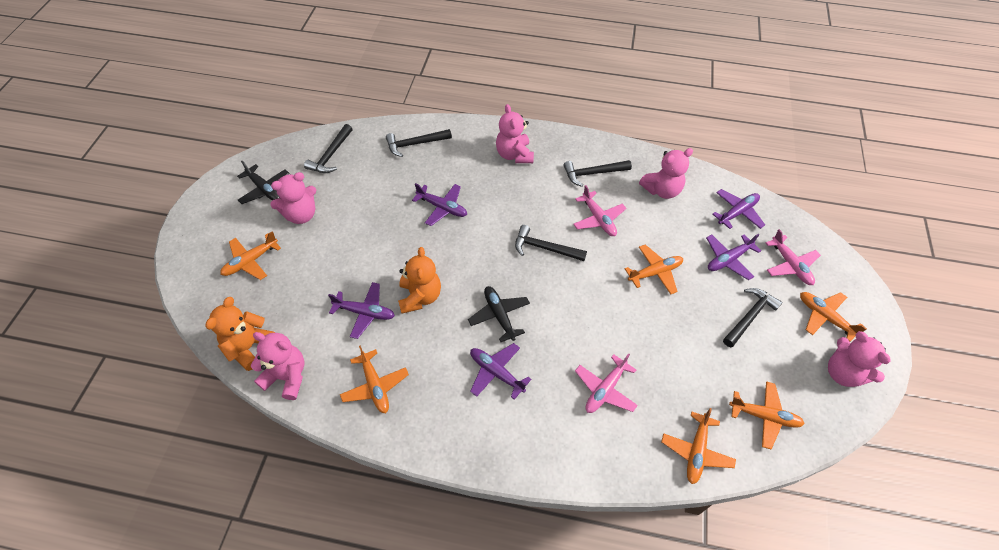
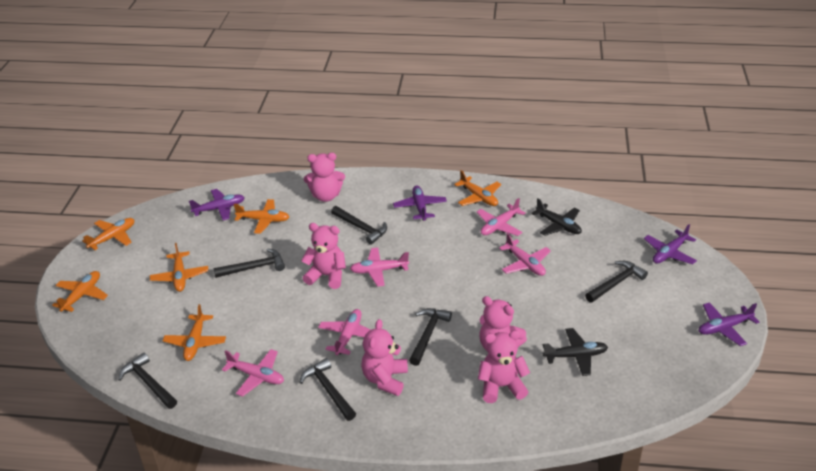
black hammer: [304,124,352,173] [386,129,452,157] [515,225,587,261] [563,160,632,187] [723,288,783,347] = 5 -> [118,353,177,409] [213,248,285,278] [299,358,356,421] [331,206,387,245] [409,308,452,366] [585,261,648,303] = 6
orange teddy bear: [206,297,275,371] [398,247,441,314] = 2 -> none = 0
pink plane: [573,185,627,236] [575,353,638,413] [766,229,821,285] = 3 -> [222,349,284,397] [318,309,370,355] [350,247,409,287] [477,198,526,236] [499,233,551,276] = 5
purple plane: [328,282,395,339] [412,183,467,226] [470,343,532,400] [706,233,761,280] [712,189,765,229] = 5 -> [189,189,245,220] [393,185,447,221] [644,224,697,264] [699,302,759,346] = 4

